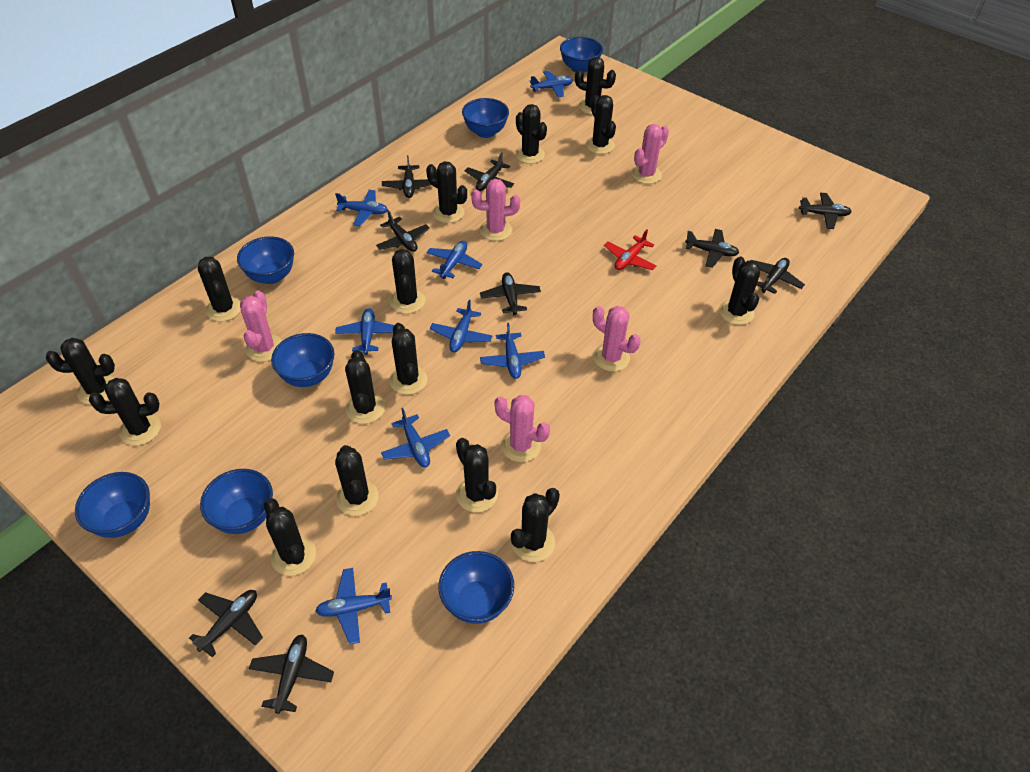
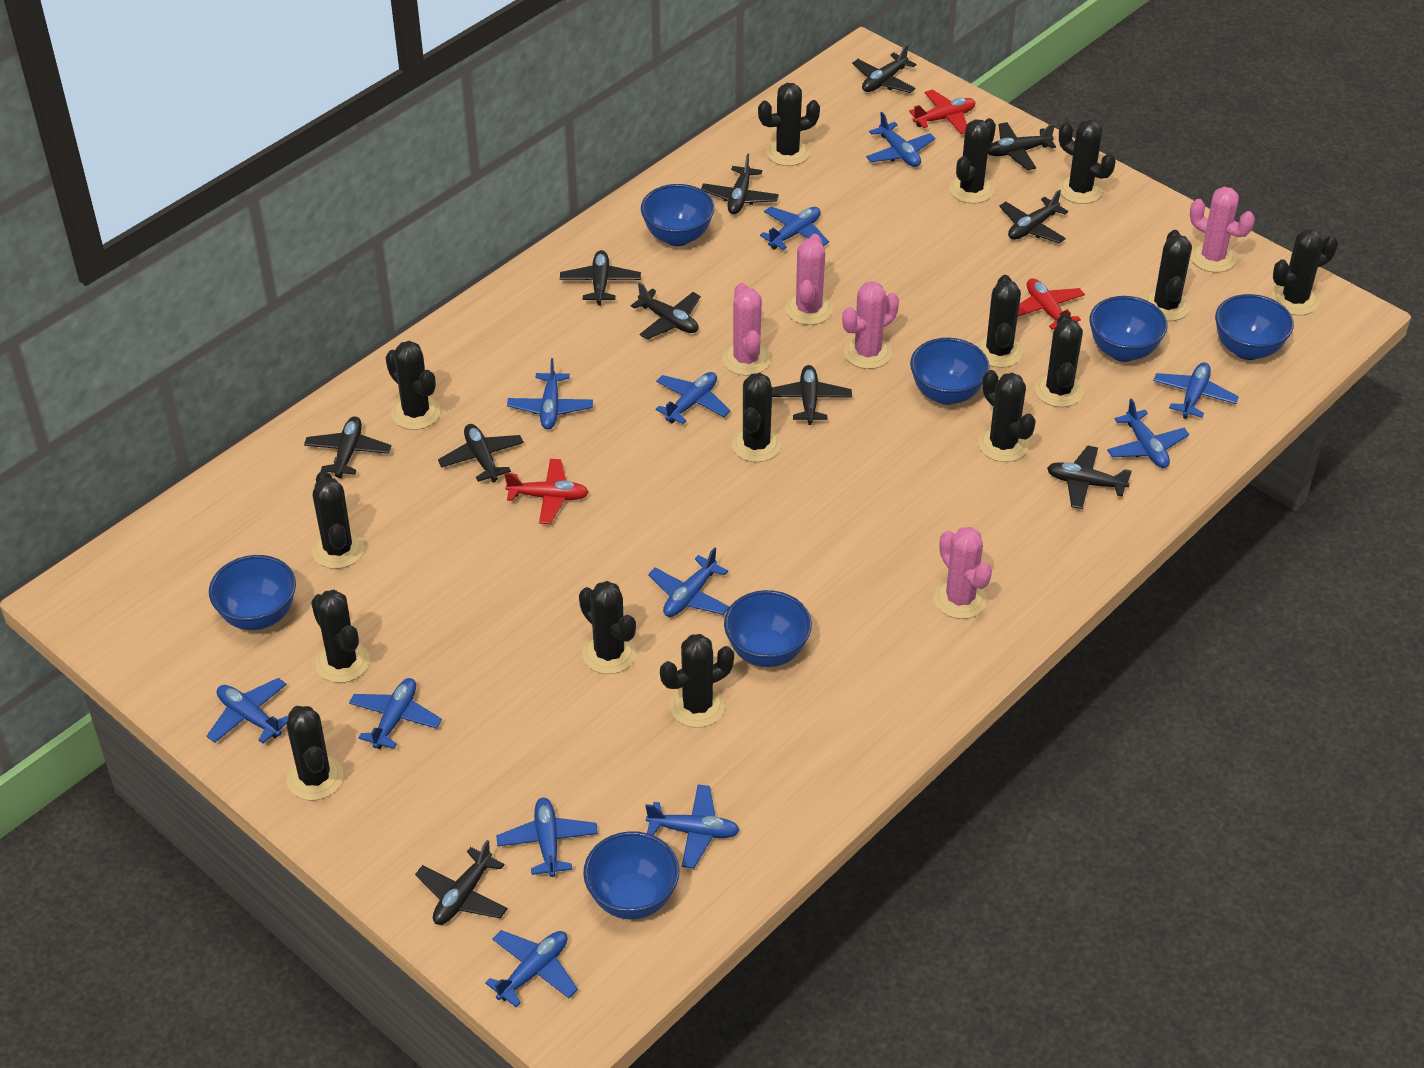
black plane: [189,590,263,657] [249,634,334,714] [376,210,430,252] [382,155,431,198] [465,152,514,191] [480,272,541,315] [685,229,739,268] [750,258,805,294] [799,193,852,229] = 9 -> [304,417,391,478] [415,840,508,925] [438,424,524,482] [560,250,641,305] [631,282,701,340] [701,153,779,214] [772,365,852,425] [852,44,917,93] [988,122,1056,170] [999,189,1068,243] [1047,445,1132,509] = 11
blue plane: [315,568,392,644] [335,190,388,226] [335,308,394,355] [381,408,450,468] [426,241,483,279] [430,300,493,352] [480,323,545,379] [530,71,573,97] = 8 -> [207,678,288,744] [349,678,442,749] [485,930,578,1007] [496,798,598,877] [507,358,593,429] [646,785,740,869] [648,547,730,617] [656,372,731,424] [760,206,829,250] [866,112,935,167] [1107,398,1190,468] [1153,362,1239,419] = 12
red plane: [604,230,657,270] = 1 -> [504,459,589,524] [909,89,976,134] [1018,278,1085,330] = 3

